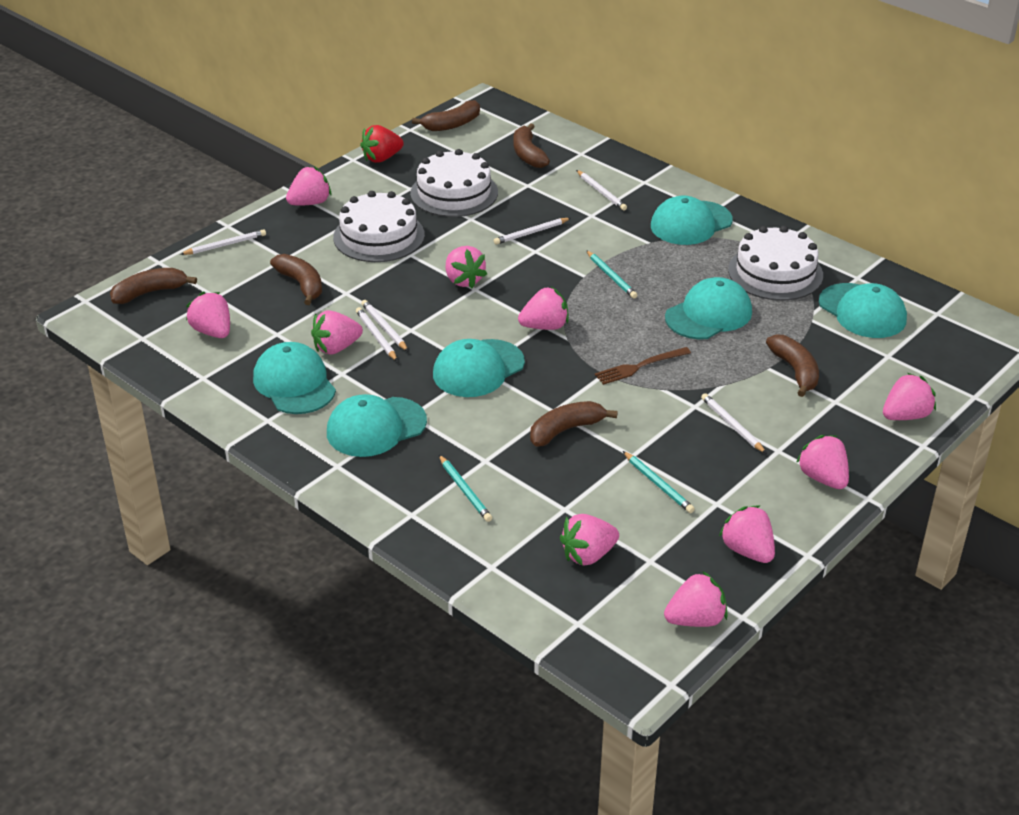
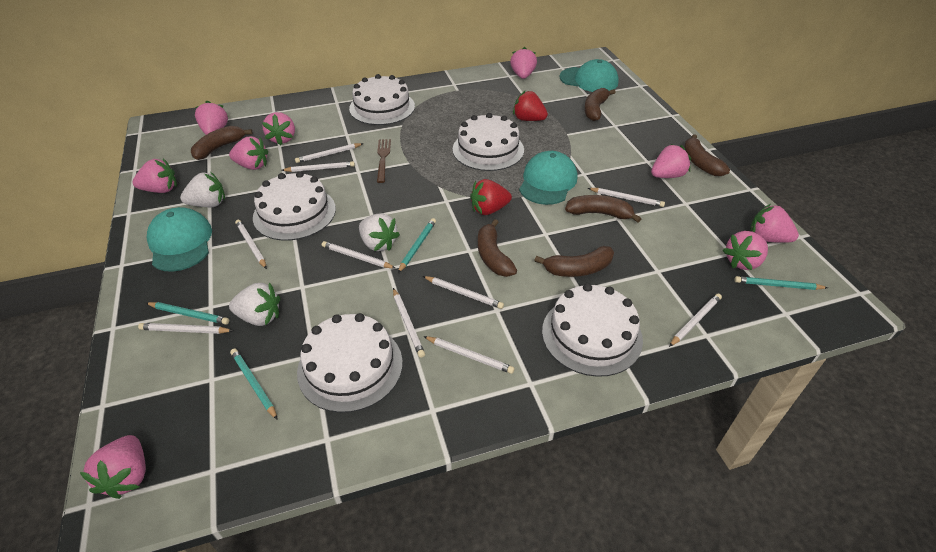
pink strawberry: [186,292,230,338] [286,166,331,205] [311,310,363,355] [446,246,487,288] [518,287,569,330] [560,514,619,566] [664,571,728,627] [719,505,775,563] [796,435,849,489] [883,373,936,420] = 10 -> [79,435,146,499] [132,159,177,193] [195,101,228,135] [229,136,268,170] [262,112,295,145] [510,47,537,79] [651,144,691,178] [723,231,768,270] [750,204,799,243] = 9
red strawberry: [360,125,404,163] = 1 -> [470,179,512,215] [513,90,548,121] = 2
turquoise cap: [253,342,336,414] [327,394,427,457] [433,339,525,397] [651,195,733,245] [665,277,752,339] [819,283,907,338] = 6 -> [147,207,212,272] [519,151,577,205] [559,59,619,92] = 3
turquoise pencil: [439,455,492,522] [586,250,637,299] [623,451,695,513] = 3 -> [146,302,229,325] [230,349,278,420] [398,218,436,273] [734,276,828,290] = 4
white cake: [333,191,425,262] [410,149,498,217] [728,226,823,301] = 3 -> [253,171,336,241] [297,313,403,413] [349,74,415,125] [453,113,524,171] [542,283,643,377] = 5
white pencil: [180,229,266,255] [356,307,398,361] [361,300,408,351] [494,218,571,245] [576,170,627,211] [701,393,767,454] = 6 -> [138,323,233,334] [235,220,267,269] [282,161,355,172] [295,143,364,163] [322,241,395,269] [393,288,425,358] [423,276,504,309] [423,336,515,374] [588,188,665,207] [669,293,722,347] = 10
white strawberry: none = 0 -> [180,172,225,207] [229,283,280,326] [359,214,400,251] = 3

